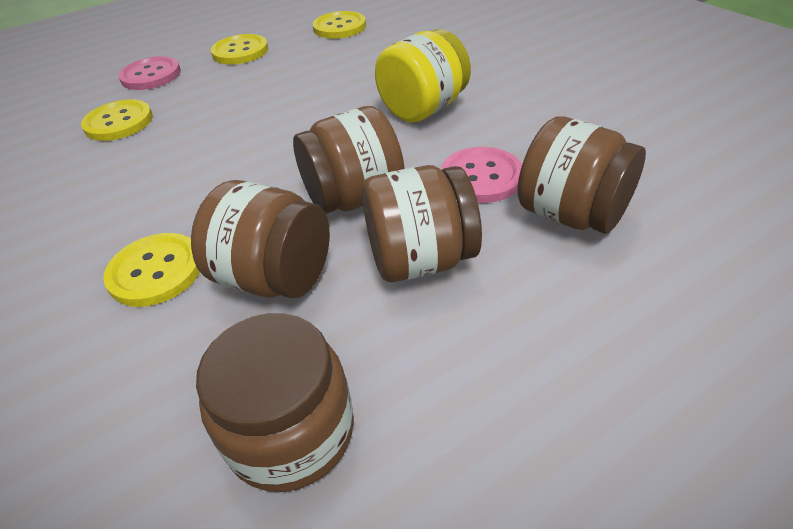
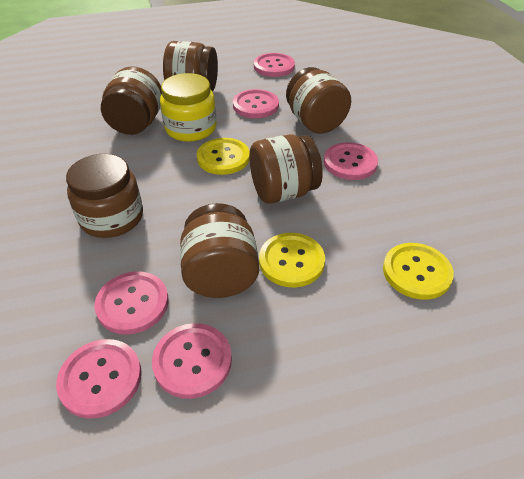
brown jar: [191,180,330,298] [196,313,354,492] [293,106,404,214] [362,165,482,282] [517,116,646,234] = 5 -> [66,154,143,238] [101,66,162,135] [163,41,218,91] [180,203,259,298] [249,134,323,204] [286,67,351,134] = 6
pink button: [118,56,181,90] [441,147,522,203] = 2 -> [56,339,142,419] [94,271,169,335] [152,323,232,399] [233,89,279,118] [254,53,295,77] [324,142,378,180] = 6
yellow button: [81,99,153,141] [103,233,200,307] [211,34,268,64] [313,11,366,39] = 4 -> [197,138,250,175] [259,233,325,287] [383,243,454,300] = 3

